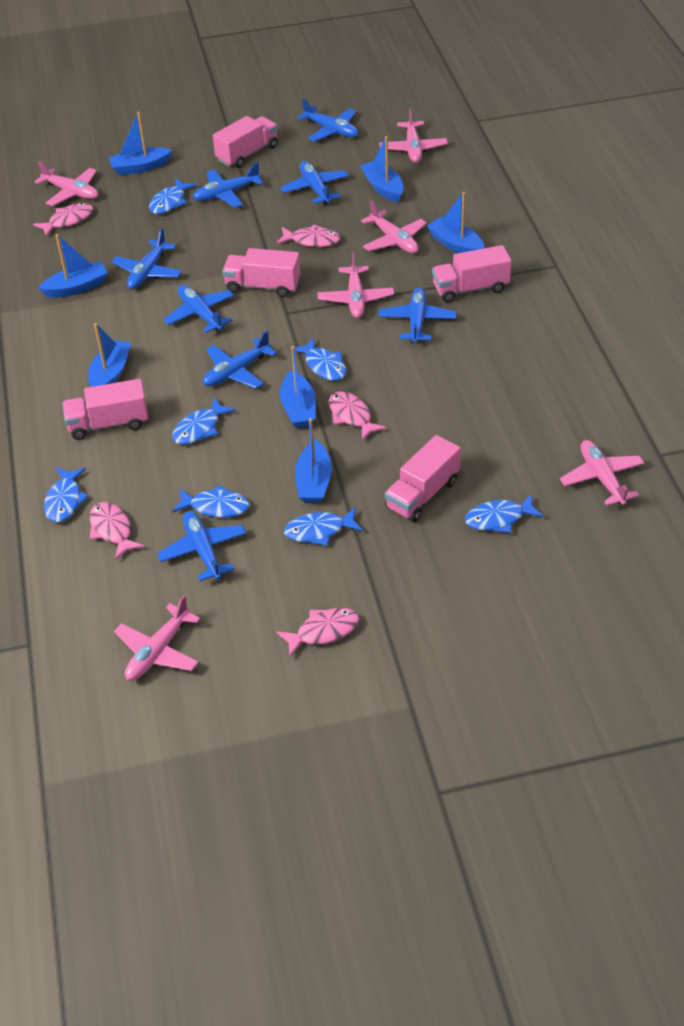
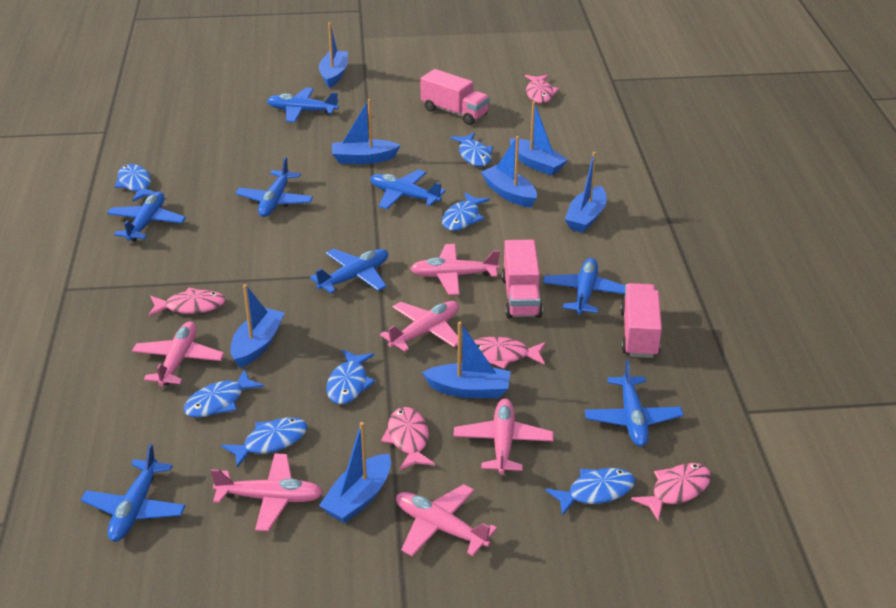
blue boat: [39,234,108,298] [88,323,131,387] [109,112,172,175] [280,346,316,429] [295,418,332,503] [360,136,404,202] [427,192,484,253] = 7 -> [230,284,285,368] [319,22,348,88] [319,422,391,523] [332,99,401,164] [422,322,511,398] [481,136,537,208] [510,101,568,176] [565,152,607,233] = 8
pink truck: [63,379,148,440] [213,116,278,168] [222,248,300,297] [385,435,461,522] [432,245,512,303] = 5 -> [421,69,490,125] [502,240,543,319] [620,283,662,358] = 3

